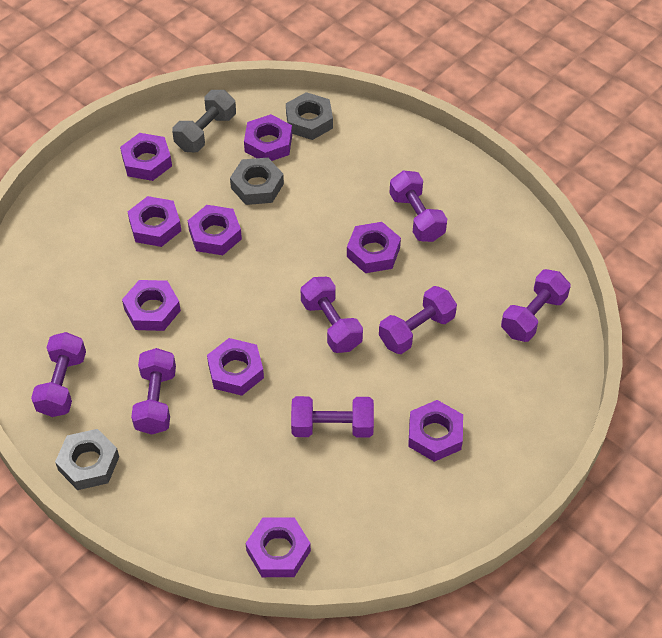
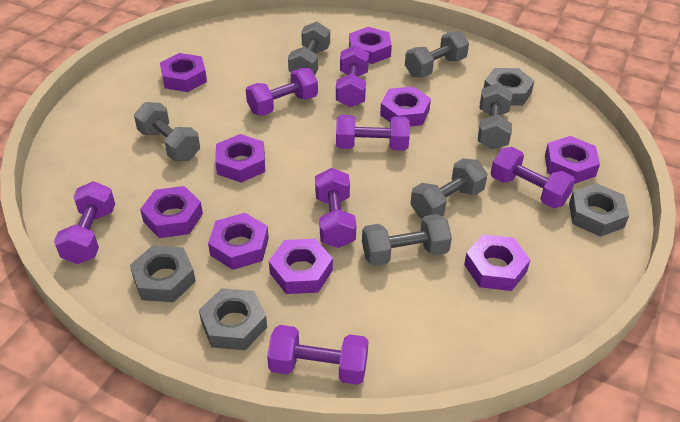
grey dumbbell: [172,90,236,152] = 1 -> [134,102,200,161] [288,22,330,75] [362,214,452,266] [405,31,469,77] [410,158,488,219] [478,83,512,150] = 6
grey nut: [55,429,119,490] [230,157,284,205] [286,92,333,140] = 3 -> [130,245,196,302] [199,288,267,350] [484,68,534,106] [569,183,629,237] = 4

